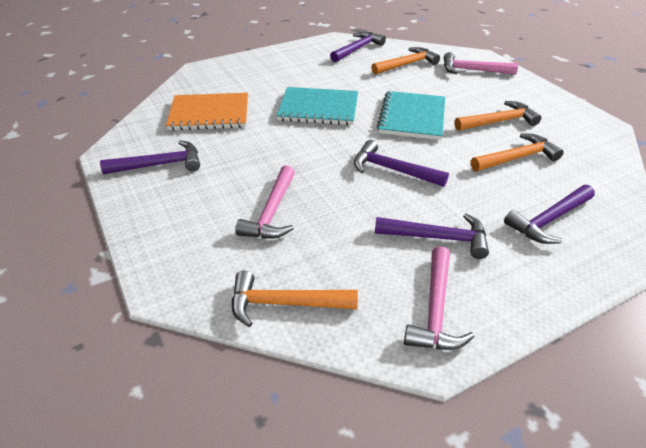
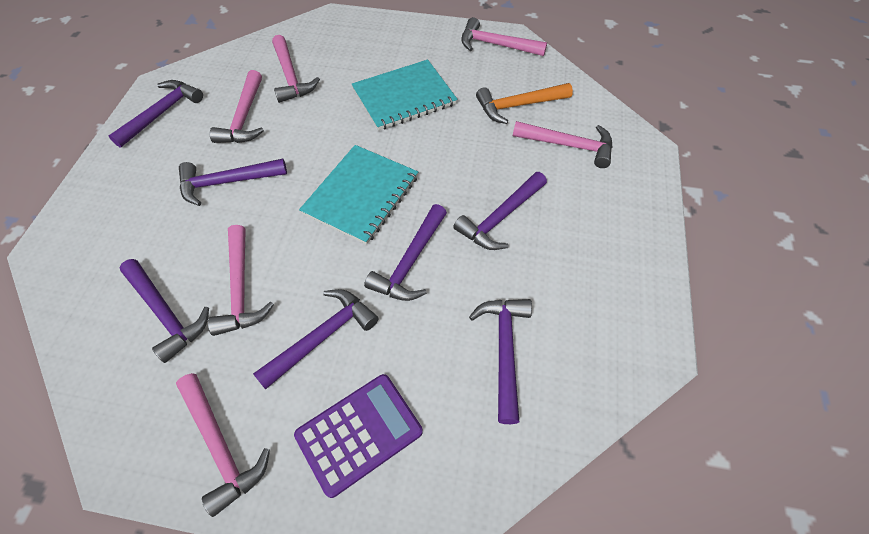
orange hammer: [232,270,358,327] [371,47,440,75] [454,101,541,131] [471,133,564,171] = 4 -> [476,83,573,124] = 1
orange notebook: [166,93,248,131] = 1 -> none = 0
pink hammer: [235,166,295,239] [404,246,475,350] [444,52,518,75] = 3 -> [176,373,270,517] [208,225,274,336] [210,70,264,143] [272,35,320,103] [461,17,547,56] [513,121,613,168] = 6
purple calculator: none = 0 -> [294,374,423,498] = 1
purple hammer: [100,141,200,174] [330,32,386,62] [354,140,449,187] [375,214,489,259] [504,185,595,244] = 5 -> [109,80,203,148] [119,259,209,363] [179,159,287,206] [253,289,379,389] [364,204,447,301] [453,172,547,250] [469,299,532,424] = 7

